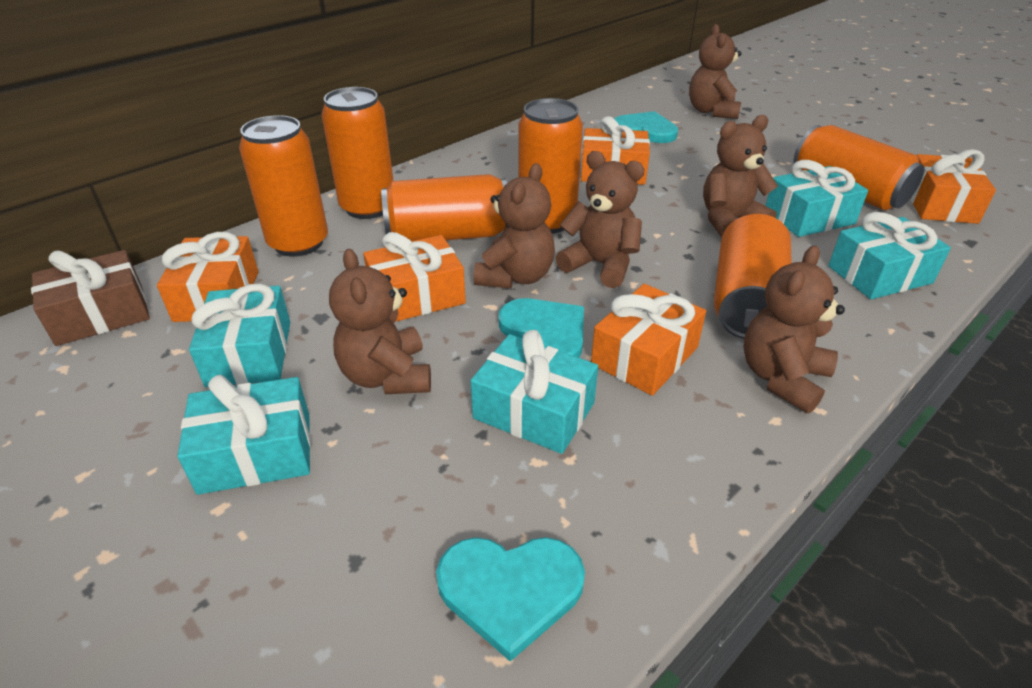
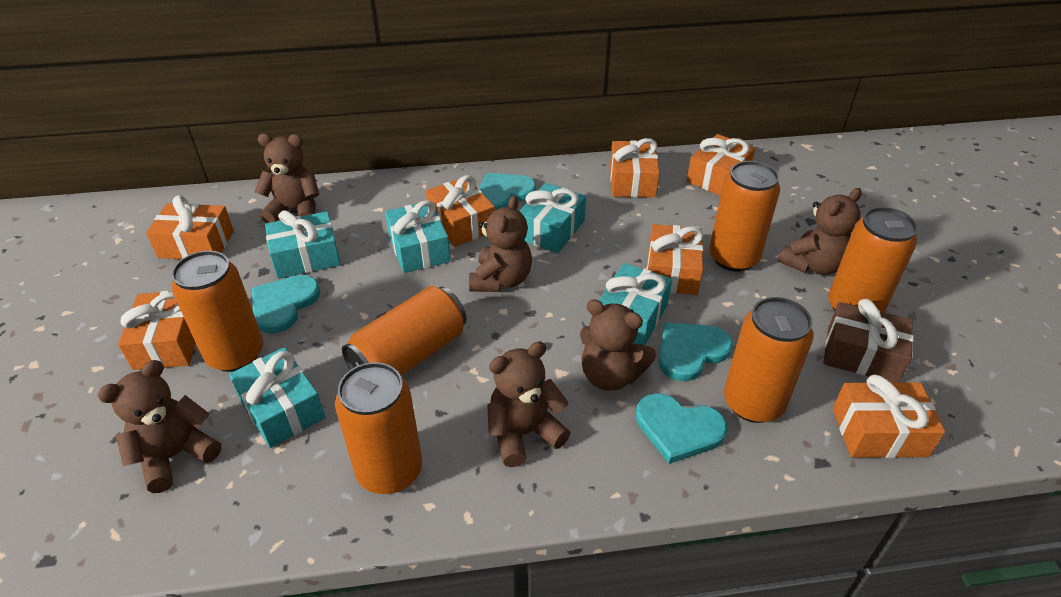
orange gift: [157,232,258,322] [363,232,466,322] [581,116,650,185] [591,284,706,396] [910,149,996,224] = 5 -> [118,291,196,370] [146,195,234,259] [426,175,495,246] [610,138,660,197] [647,224,703,295] [687,134,755,196] [833,374,945,458] = 7
turquoise heart: [436,537,585,662] [499,298,584,358] [614,111,678,143] = 3 -> [252,275,320,334] [478,173,536,210] [636,393,727,464] [659,323,733,381] = 4

